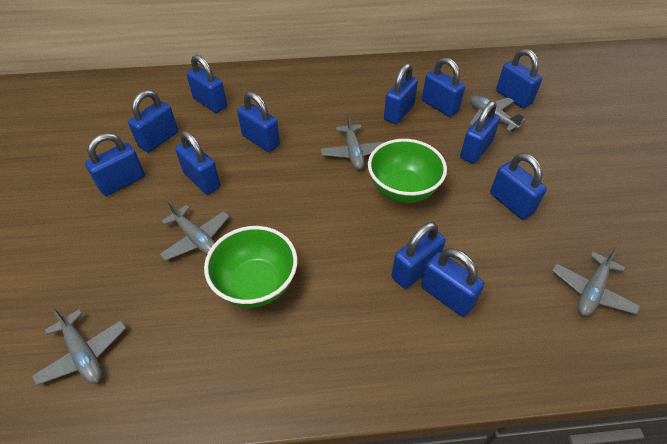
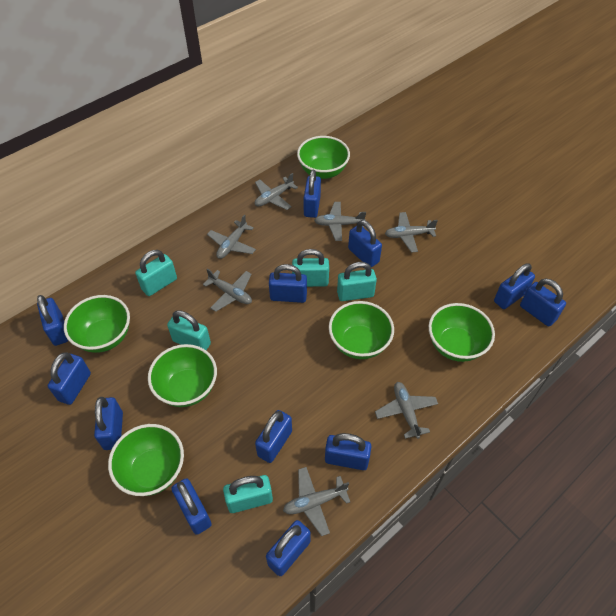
green bowl: [204,226,297,308] [368,139,447,203] = 2 -> [64,295,130,353] [108,424,184,496] [148,344,217,407] [297,136,350,179] [329,301,394,359] [429,303,495,362] = 6
grey plane: [32,307,126,386] [159,201,230,261] [321,114,385,170] [469,96,525,132] [552,247,640,316] = 5 -> [203,269,252,312] [207,215,256,259] [255,173,298,210] [283,467,350,536] [314,202,366,241] [375,382,438,439] [385,212,438,253] = 7
turquoise padlock: none = 0 -> [135,250,177,296] [167,310,211,350] [223,475,273,513] [292,249,329,287] [337,262,377,301] = 5

